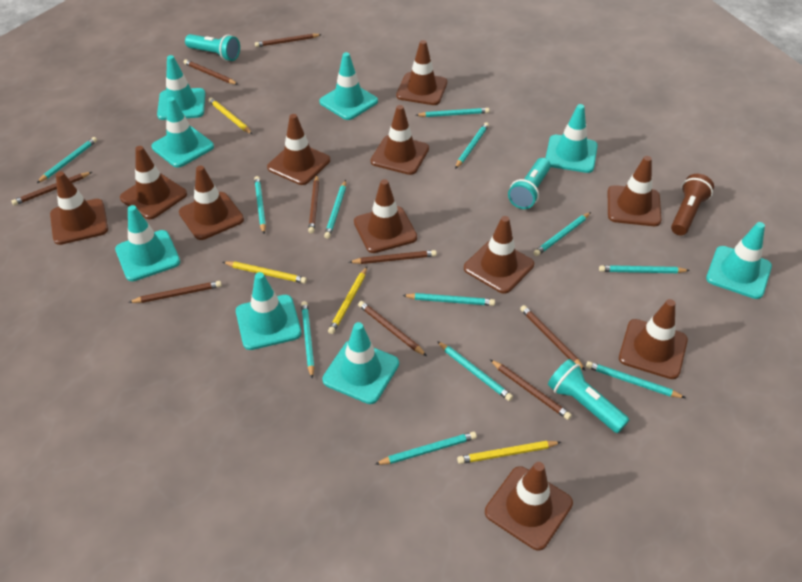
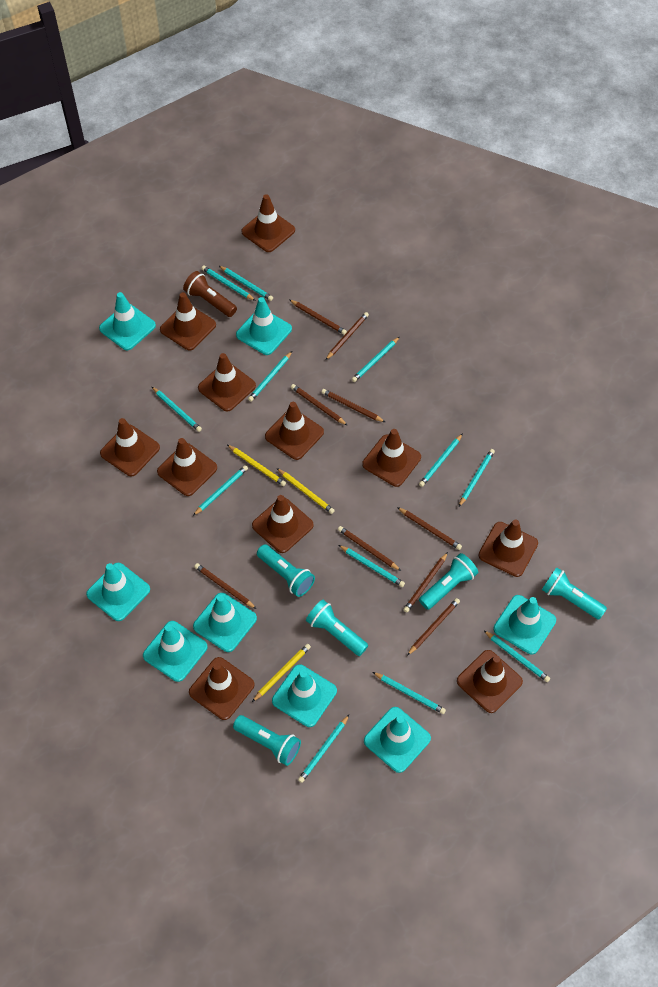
turquoise flashlight: [185,34,240,61] [508,158,551,209] [548,359,629,433] = 3 -> [233,715,301,766] [257,544,315,597] [306,600,368,656] [419,553,478,610] [542,567,607,620] = 5
yellow pencil: [208,98,252,134] [223,262,307,284] [328,267,367,334] [457,441,561,464] = 4 -> [227,445,286,486] [252,644,311,702] [277,468,335,514] = 3

